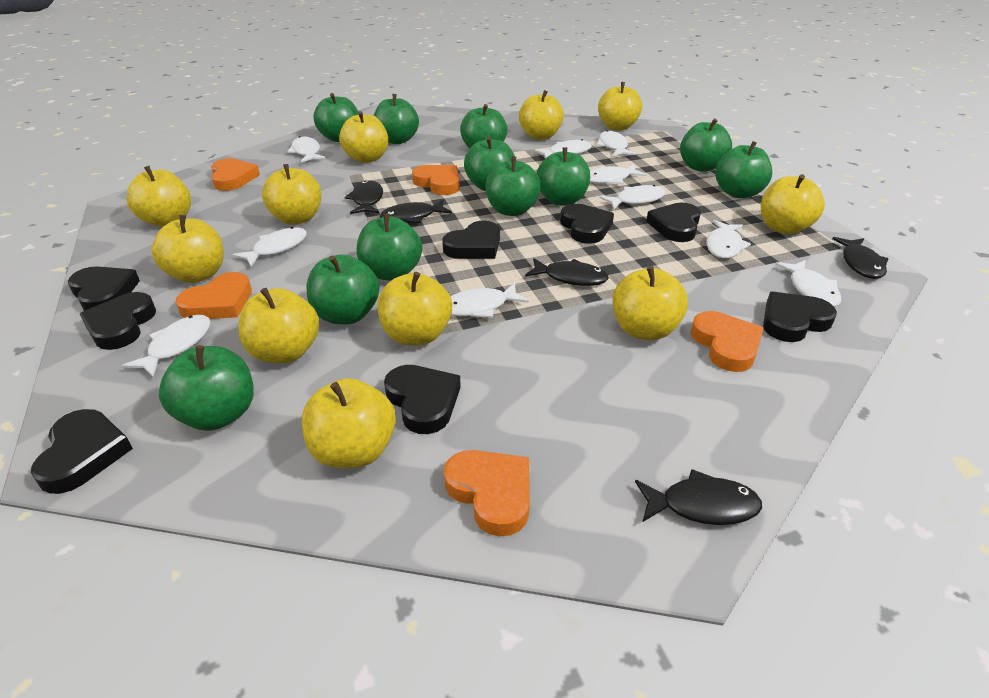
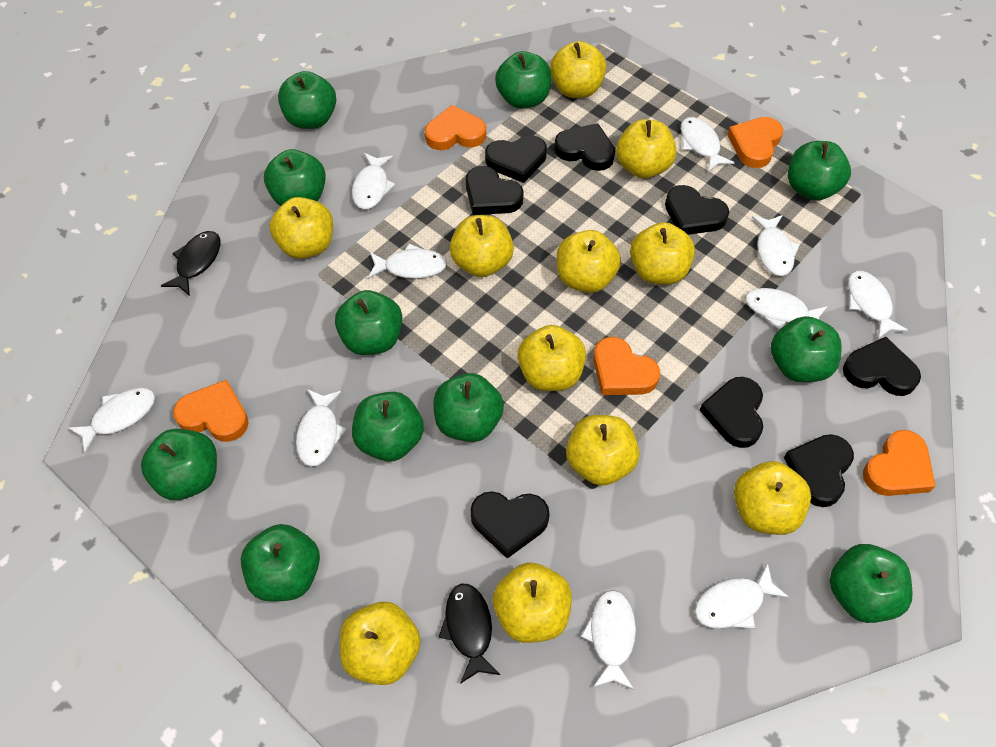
black fish: [345,180,383,214] [380,200,452,223] [525,258,609,286] [635,469,762,525] [832,237,889,279] = 5 -> [161,231,221,296] [439,584,500,684] = 2

